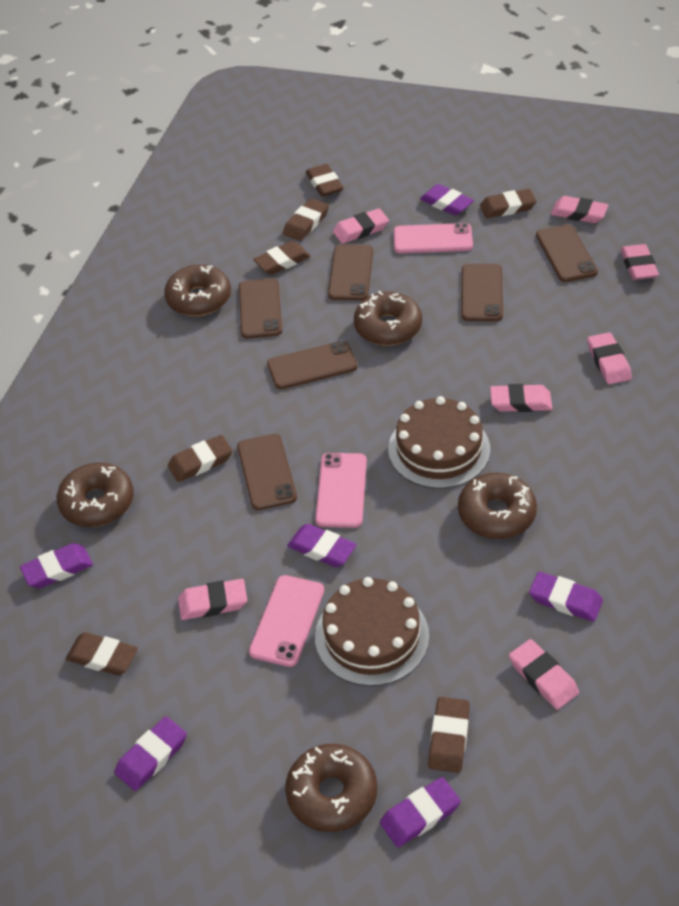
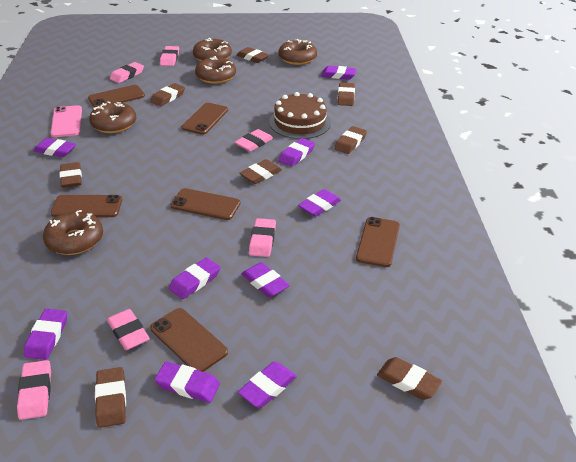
brown cake: [315,577,429,686] [388,396,490,489] = 2 -> [269,92,331,139] = 1
brown eraser: [66,632,138,675] [168,435,232,482] [253,241,311,275] [283,198,329,241] [306,164,344,197] [428,697,470,773] [480,189,537,218] = 7 -> [60,162,82,188] [95,367,126,428] [150,83,185,106] [237,47,269,63] [239,159,282,184] [334,126,367,154] [338,83,355,106] [377,357,442,400] = 8
pink eraser: [178,579,247,620] [333,208,389,244] [490,384,552,412] [509,639,579,710] [551,196,608,223] [587,332,632,384] [620,244,659,280] = 7 -> [17,360,51,420] [107,309,150,350] [110,62,144,83] [160,46,179,66] [235,129,273,152] [249,218,276,257] = 6
pink phone: [249,575,324,667] [315,453,367,528] [394,223,473,253] = 3 -> [51,105,82,137] = 1
purple eraser: [20,543,93,588] [115,716,187,791] [287,524,357,567] [380,777,461,847] [420,184,474,216] [529,571,603,622] = 6 -> [24,309,67,360] [33,138,76,157] [154,362,220,403] [169,257,221,299] [238,361,297,408] [241,262,290,298] [278,138,315,167] [298,189,341,217] [321,66,356,80] = 9

